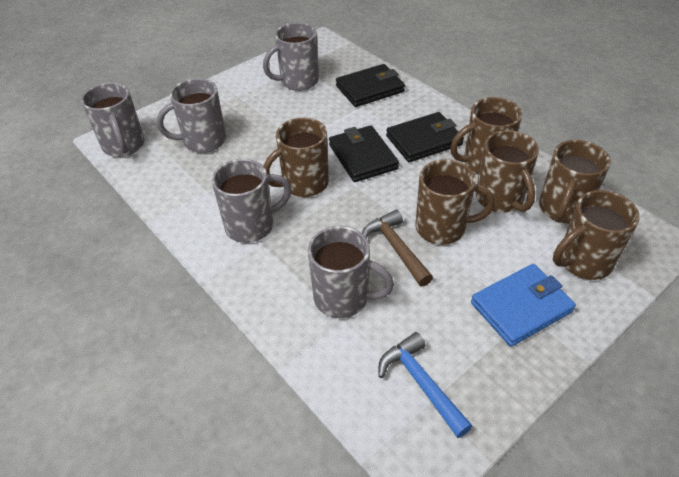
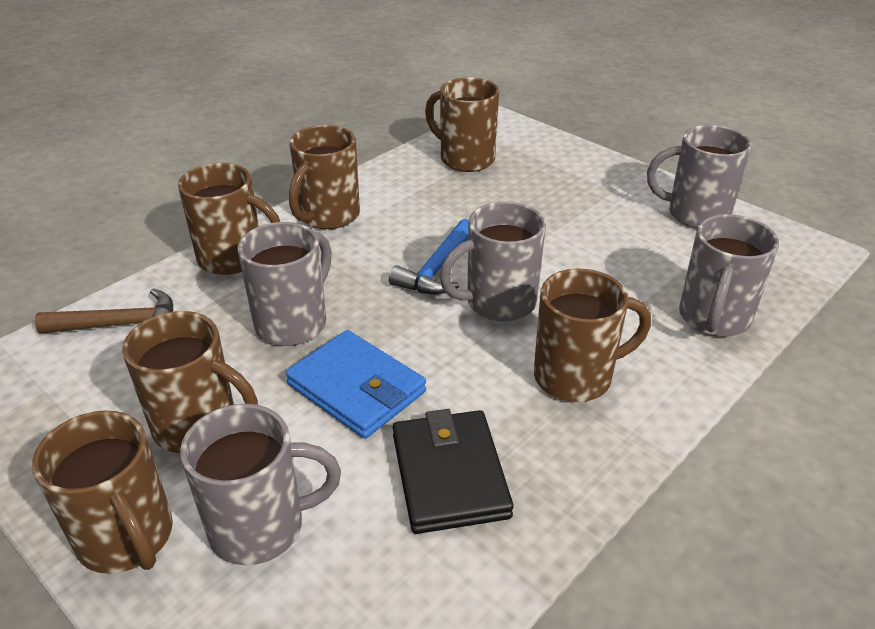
black wallet: [329,125,399,182] [336,64,405,107] [386,112,464,162] = 3 -> [393,409,514,534] = 1

